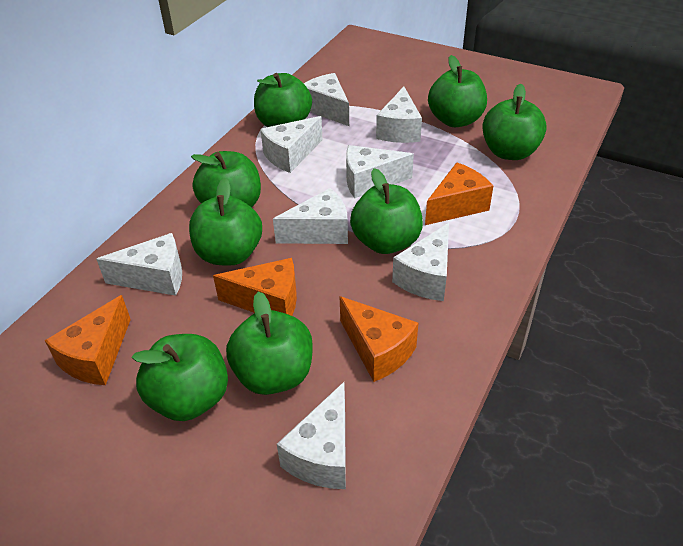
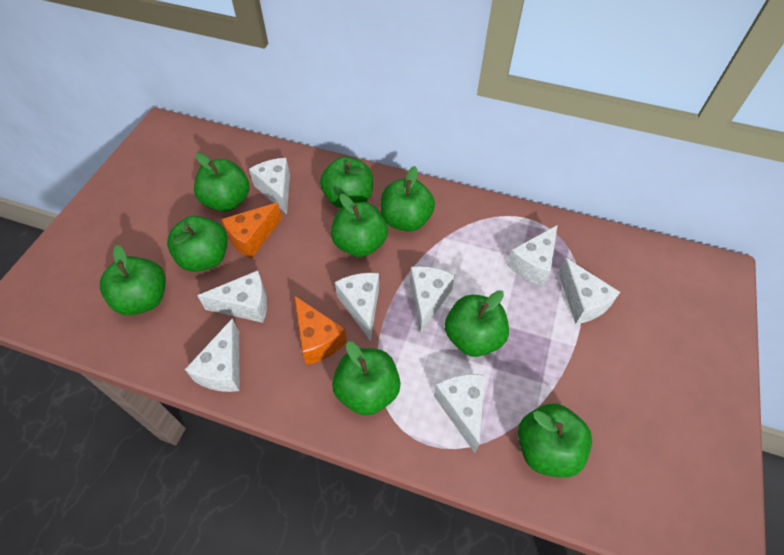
green apple: [132,334,228,421] [189,178,262,265] [191,151,261,207] [226,292,313,395] [254,73,312,127] [350,168,423,254] [428,55,487,127] [482,84,547,160] = 8 -> [100,245,166,315] [167,216,228,272] [194,153,249,212] [320,157,373,209] [331,194,388,257] [332,341,401,416] [381,166,435,232] [445,290,509,357] [518,404,592,477] = 9
orange cheese: [45,295,131,385] [213,258,297,316] [340,296,418,382] [425,162,493,225] = 4 -> [221,203,282,259] [295,296,347,365] = 2

